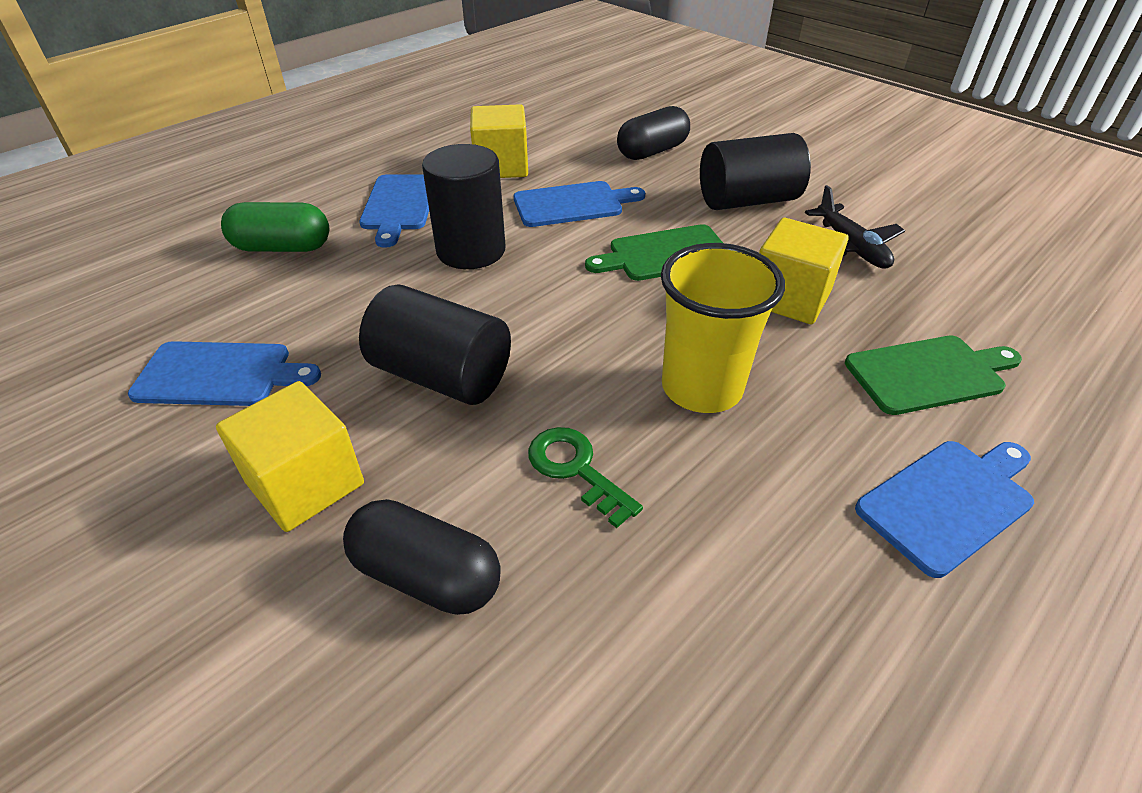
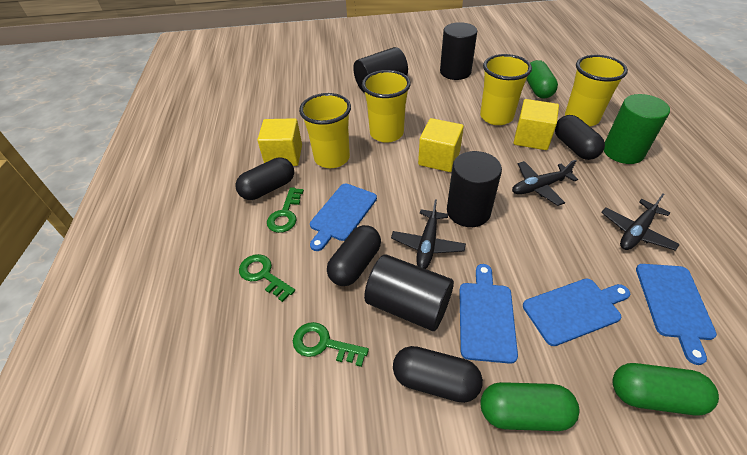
black capsule: [343,499,501,615] [617,106,690,160] = 2 -> [236,157,294,200] [327,225,381,286] [393,346,483,403] [555,115,605,160] = 4
black cylinder: [359,284,511,405] [422,144,506,269] [700,133,811,210] = 3 -> [353,47,408,93] [364,255,454,331] [440,22,477,80] [447,151,502,227] = 4
black plane: [805,185,905,269] = 1 -> [391,199,466,269] [512,160,578,206] [601,193,680,251] = 3
green capsule: [221,202,329,252] = 1 -> [481,382,579,431] [526,60,558,98] [612,363,719,416] = 3
green cutting board: [585,224,723,281] [845,336,1022,415] = 2 -> none = 0
green cylinder: none = 0 -> [604,94,670,164] = 1
green key: [528,427,643,528] = 1 -> [239,254,295,302] [267,187,304,233] [293,322,369,367] = 3
yellow cup: [661,243,785,413] = 1 -> [299,93,351,168] [362,70,411,143] [480,54,532,125] [565,55,628,127] = 4

